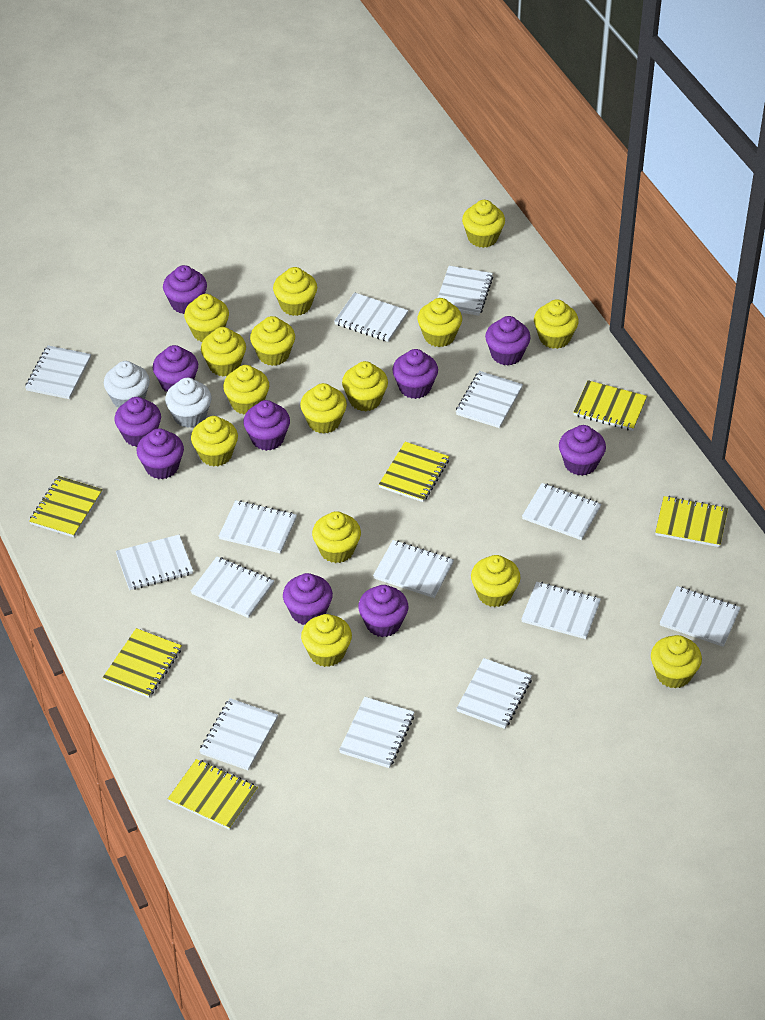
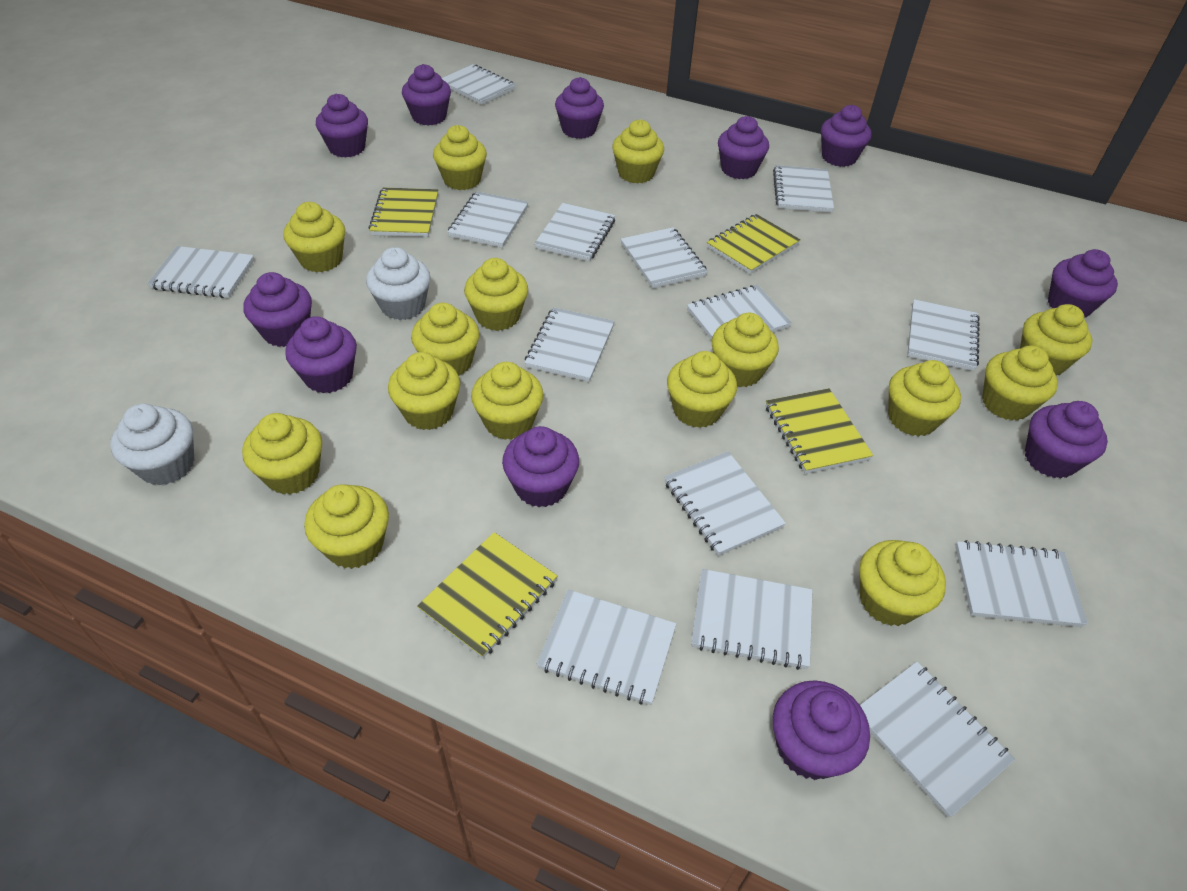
purple cupcake: [114,397,161,447] [137,428,184,479] [153,345,198,392] [163,265,207,314] [243,400,290,451] [283,573,333,625] [358,585,408,637] [392,349,438,399] [485,316,531,365] [559,425,606,476] = 10 -> [243,272,312,347] [285,316,357,393] [316,94,368,158] [402,64,451,126] [502,426,579,507] [555,77,604,139] [718,116,769,179] [773,680,870,780] [821,105,872,167] [1025,401,1108,479] [1048,249,1118,318] = 11
yellow notebook: [29,476,103,537] [103,628,182,698] [168,759,258,830] [379,442,449,502] [573,380,647,431] [655,496,728,547] = 6 -> [369,188,438,237] [417,532,557,659] [707,214,801,274] [766,388,873,474] = 4

